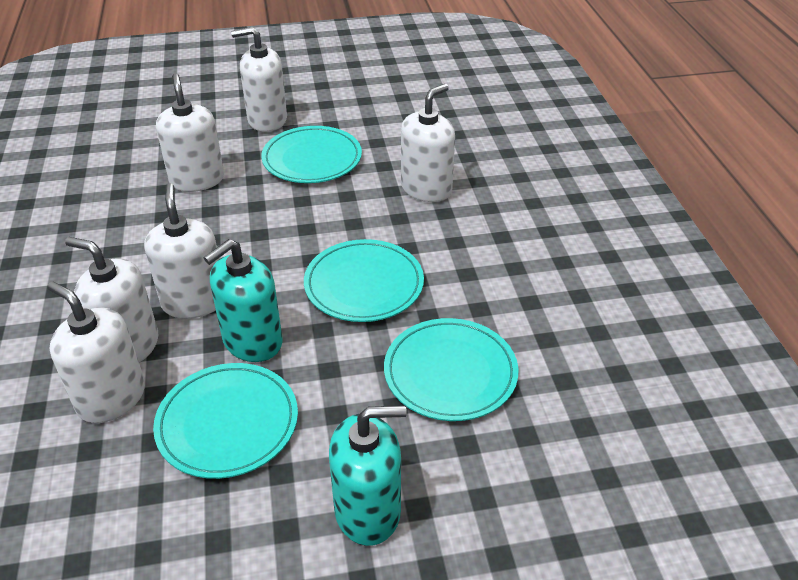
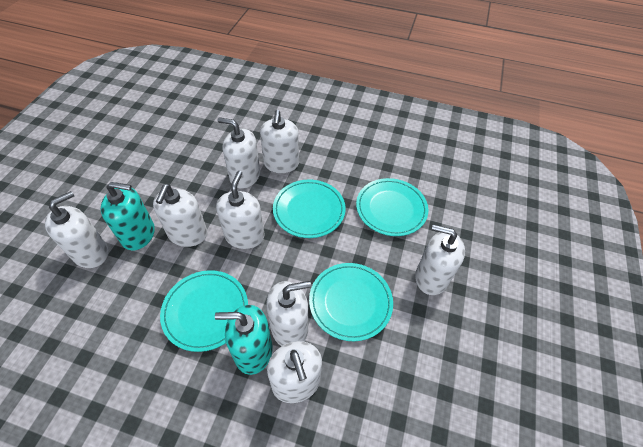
white soap dispenser: [47,282,145,423] [65,237,158,363] [144,184,219,319] [156,73,224,192] [231,27,287,132] [401,84,455,202] = 6 -> [45,191,109,268] [153,184,207,247] [216,171,265,249] [218,118,260,189] [260,110,299,173] [266,281,311,346] [267,341,322,403] [415,225,465,295] = 8

